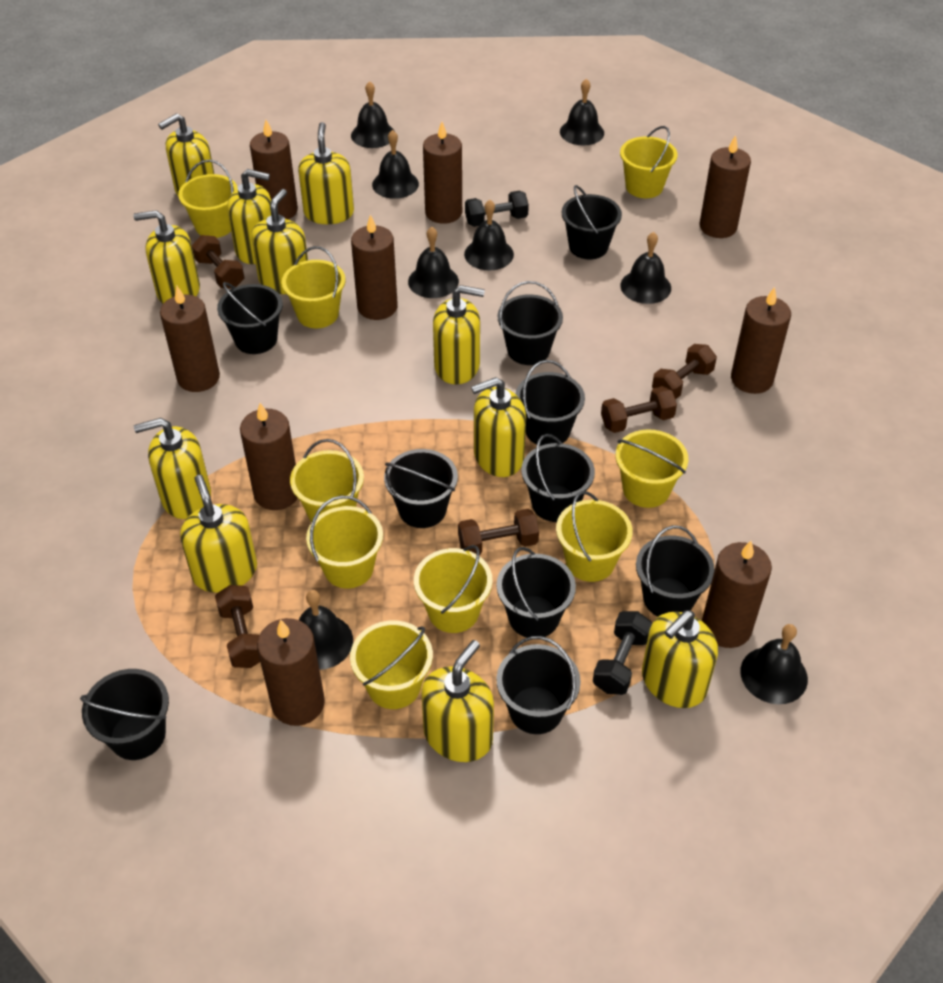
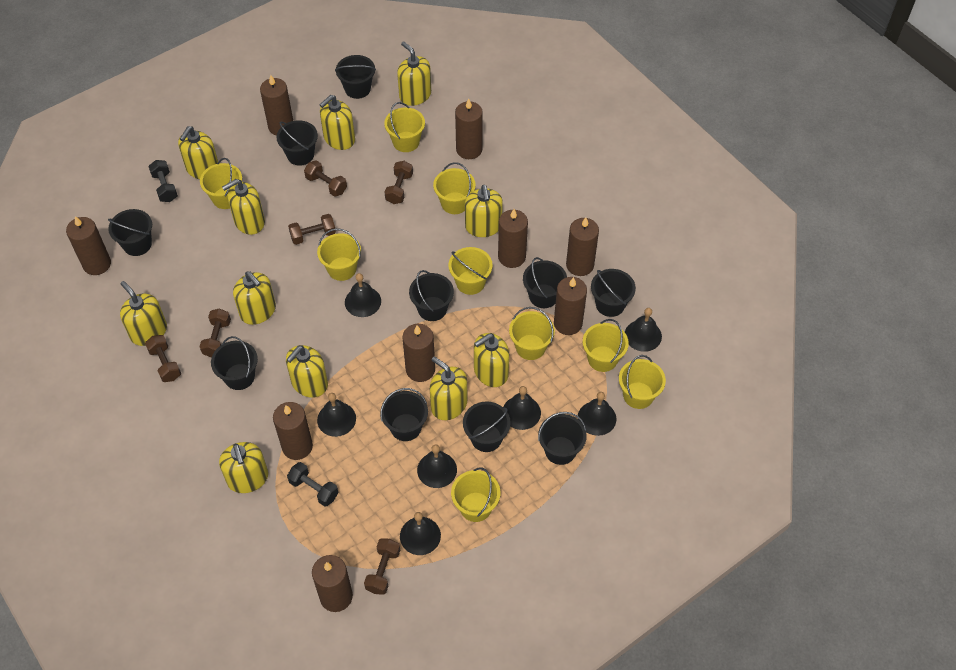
black bell: [299,590,353,670] [351,81,394,148] [372,130,419,199] [408,227,459,298] [464,200,514,271] [560,79,604,145] [620,232,671,304] [740,624,808,704] = 8 -> [317,393,356,437] [345,273,381,317] [400,512,441,555] [417,444,457,488] [503,386,541,430] [578,392,616,436] [625,308,662,352] = 7
brown dumbbell: [192,235,245,289] [215,585,260,668] [458,509,539,554] [601,386,677,433] [652,344,717,400] = 5 -> [145,335,181,382] [200,309,231,358] [288,214,336,245] [304,160,347,197] [364,538,400,595] [385,161,413,204] = 6

